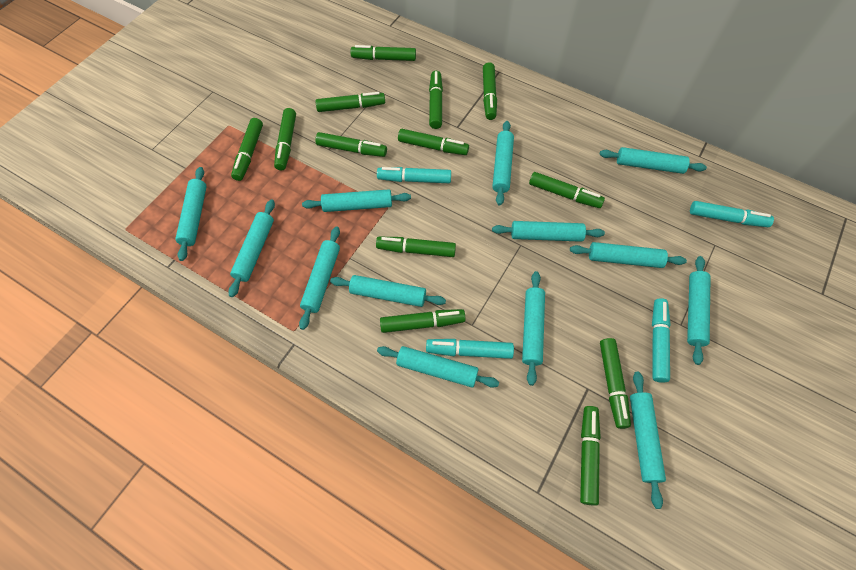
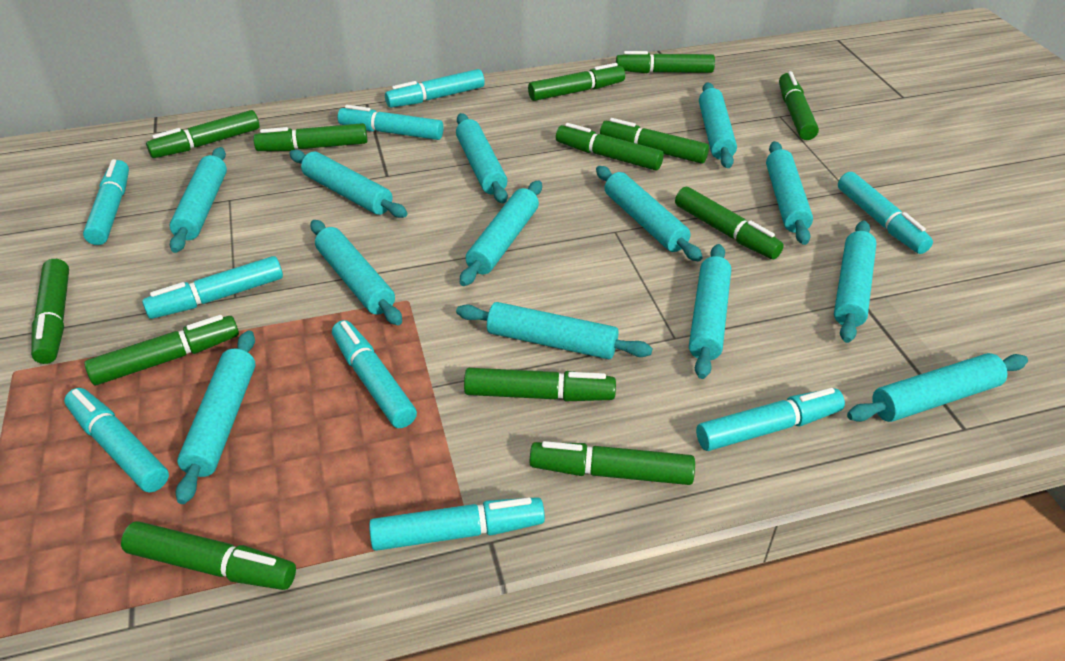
turquoise marker: [377,167,451,183] [426,339,514,359] [652,298,671,383] [690,201,774,227] = 4 -> [64,388,169,493] [83,159,129,245] [142,256,283,319] [332,320,417,428] [337,105,444,140] [369,497,545,551] [385,69,485,108] [696,388,845,451] [838,172,933,254] = 9

